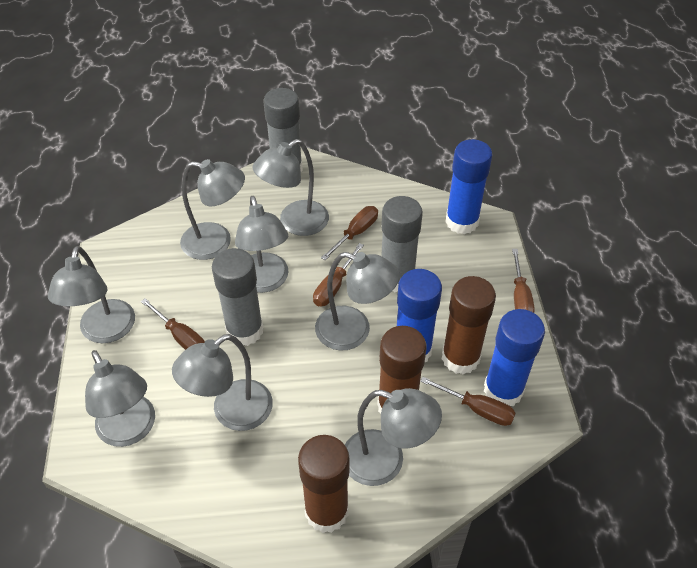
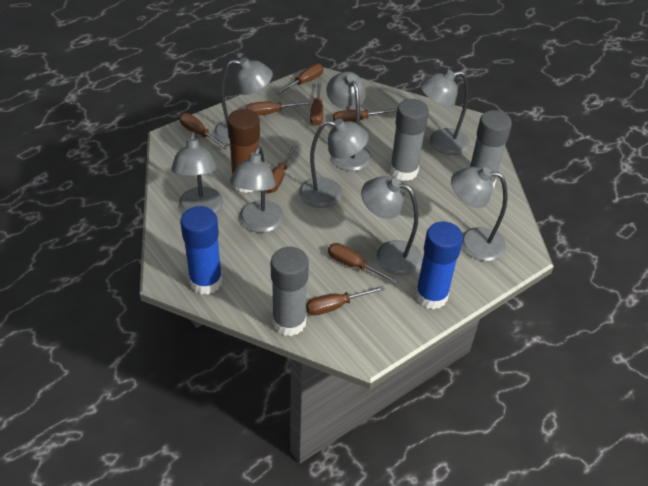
blue glue stick: [397,269,442,362] [445,139,493,234] [484,309,545,406] = 3 -> [180,206,223,294] [415,222,463,309] = 2
brown glue stick: [298,435,350,533] [377,326,427,413] [442,276,496,375] = 3 -> [227,109,260,193] = 1
brown screwdriver: [141,298,205,350] [313,243,364,306] [321,206,378,260] [420,377,516,426] [512,249,535,313] = 5 -> [179,113,229,150] [246,101,312,116] [265,145,297,193] [275,64,323,95] [306,286,385,315] [310,82,323,126] [328,243,398,284] [333,109,397,123] = 8

